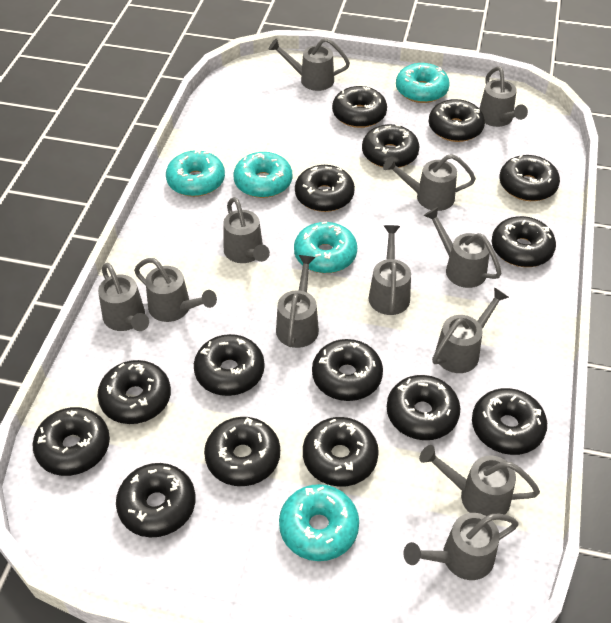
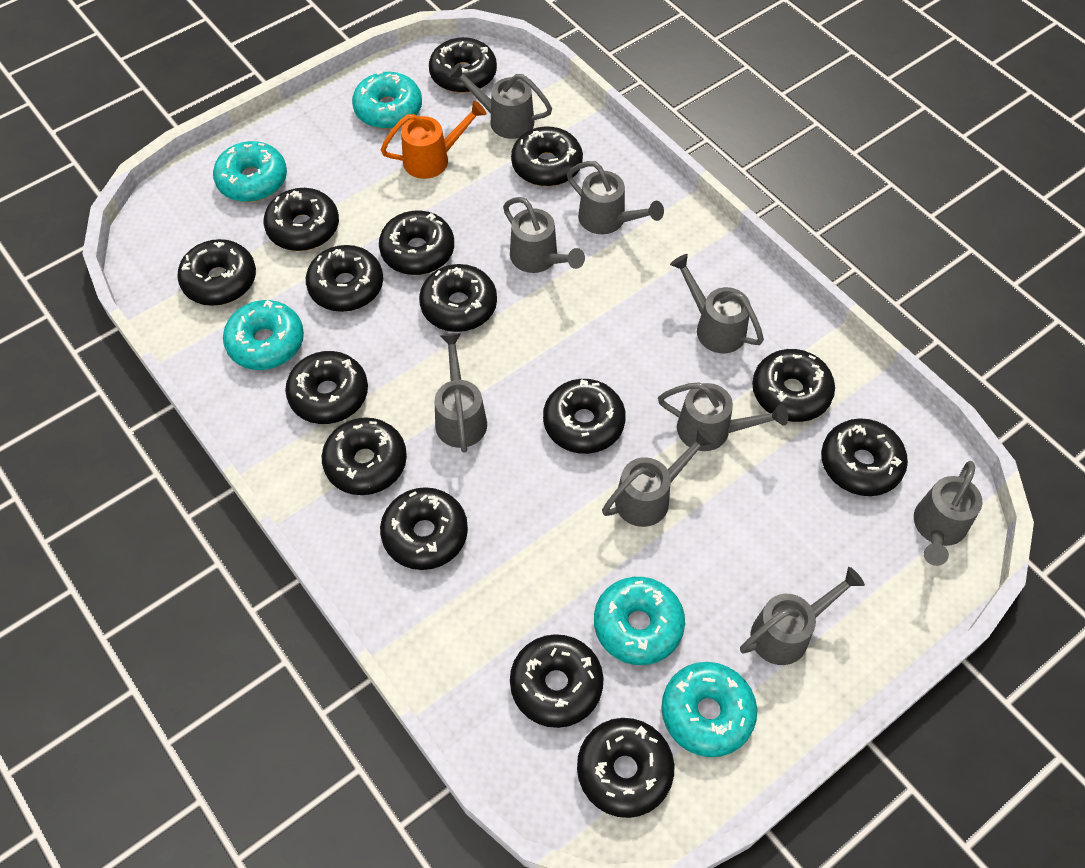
grey watering can: [98,263,149,331] [134,258,217,322] [223,197,270,263] [269,38,350,91] [276,255,319,348] [369,225,411,315] [383,154,476,211] [403,513,519,580] [419,445,540,516] [424,207,501,288] [432,287,509,373] [479,66,528,127] = 12 -> [435,333,487,453] [448,63,552,139] [503,197,585,273] [567,161,664,234] [602,428,714,527] [658,382,788,451] [670,254,764,353] [740,567,865,665] [914,461,982,566] = 9
orange watering can: none = 0 -> [381,100,486,179] = 1

